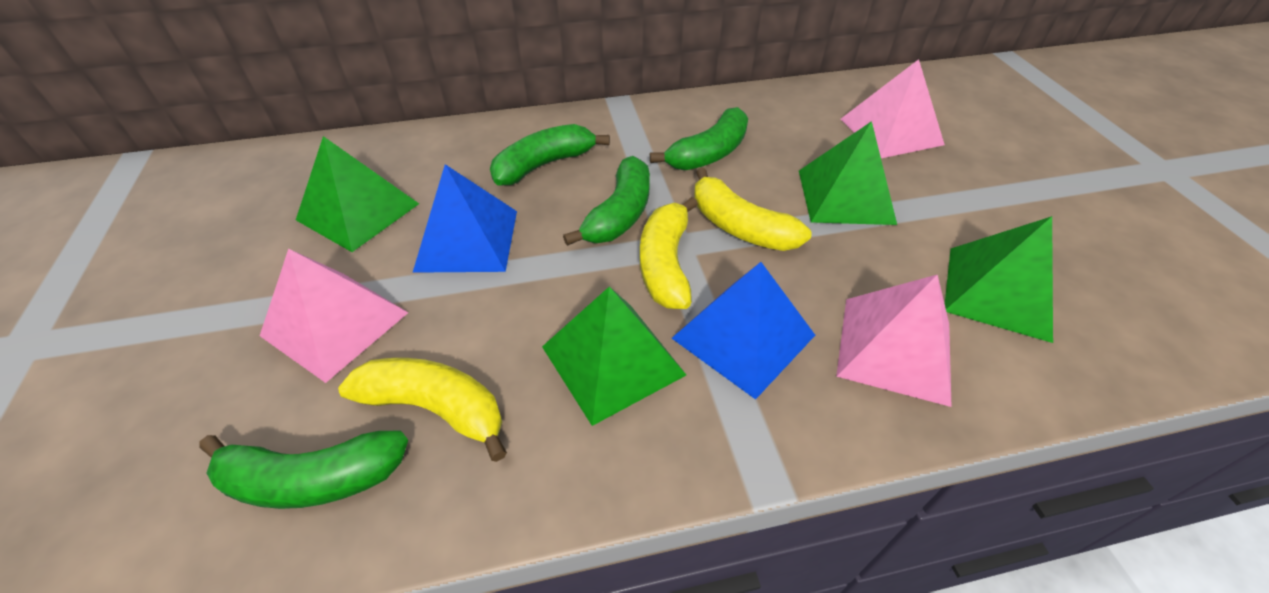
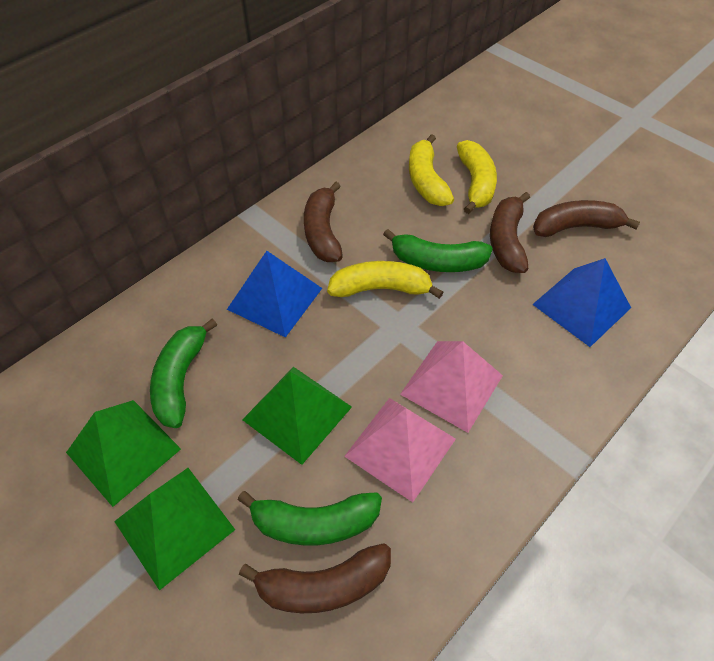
brown banana: none = 0 -> [239,544,391,613] [304,182,343,262] [490,192,530,273] [533,200,640,237] = 4
green banana: [199,431,408,509] [490,124,610,185] [563,156,650,246] [650,107,748,170] = 4 -> [150,318,217,428] [238,491,382,545] [383,229,493,272] = 3
green pyramid: [296,136,419,252] [542,287,686,426] [799,121,897,225] [945,216,1053,343] = 4 -> [66,400,181,507] [114,468,235,591] [242,367,352,465] = 3
pink pyramid: [260,249,409,383] [836,274,952,407] [841,59,945,158] = 3 -> [344,398,456,502] [400,341,503,433] = 2

